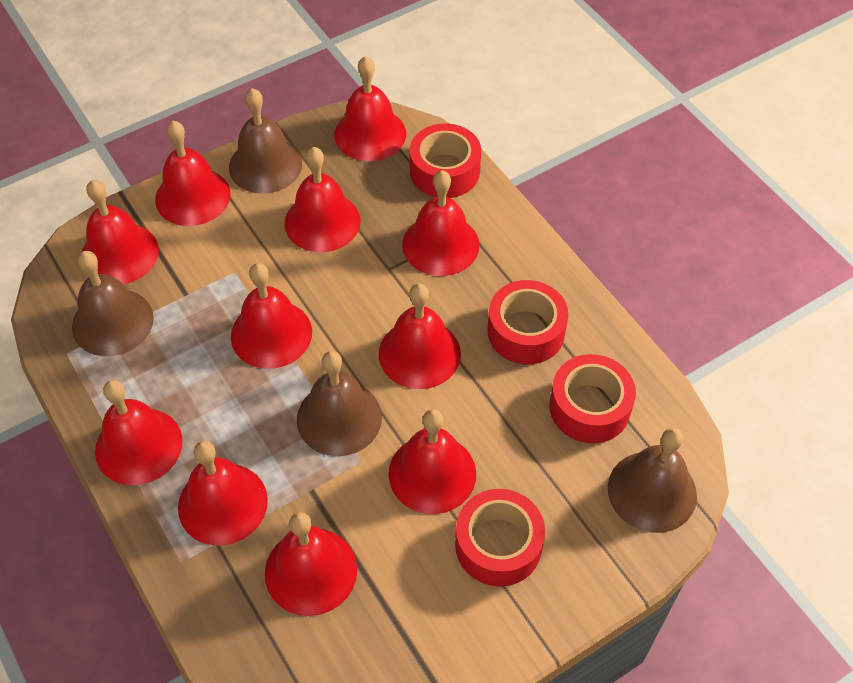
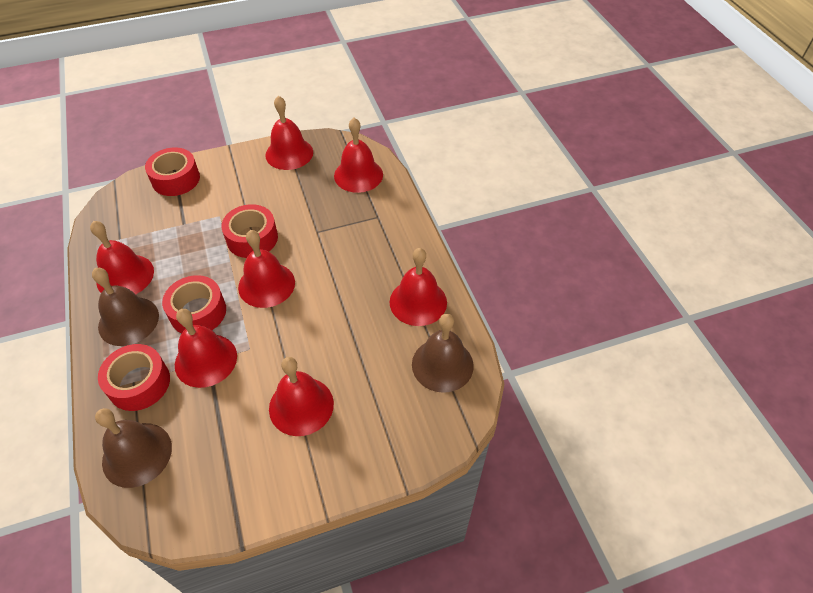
brown bell: [72,251,154,356] [229,88,302,194] [297,351,382,456] [608,428,697,533] = 4 -> [92,268,159,346] [95,408,172,488] [412,313,474,393] = 3
red bell: [82,180,159,284] [95,380,182,485] [155,121,230,226] [178,441,268,545] [231,263,312,369] [265,512,357,616] [284,147,361,252] [334,56,406,161] [379,283,461,389] [388,409,476,514] [402,171,479,276] = 11 -> [90,221,154,294] [175,309,237,388] [238,230,295,308] [265,96,313,170] [269,357,334,436] [334,118,383,193] [390,248,447,326] = 7

